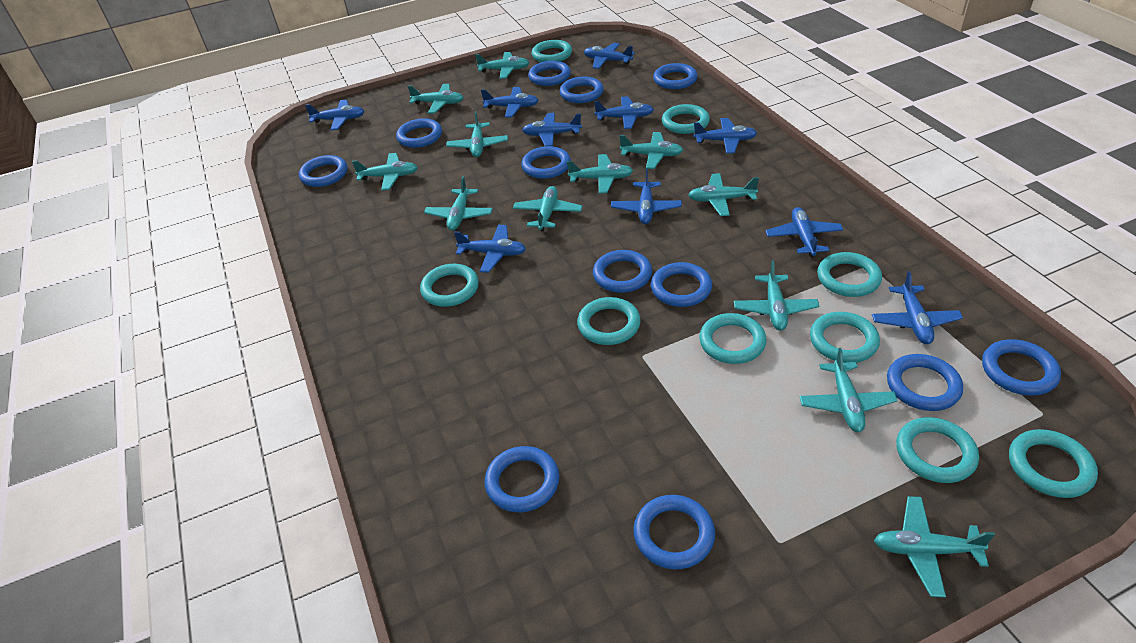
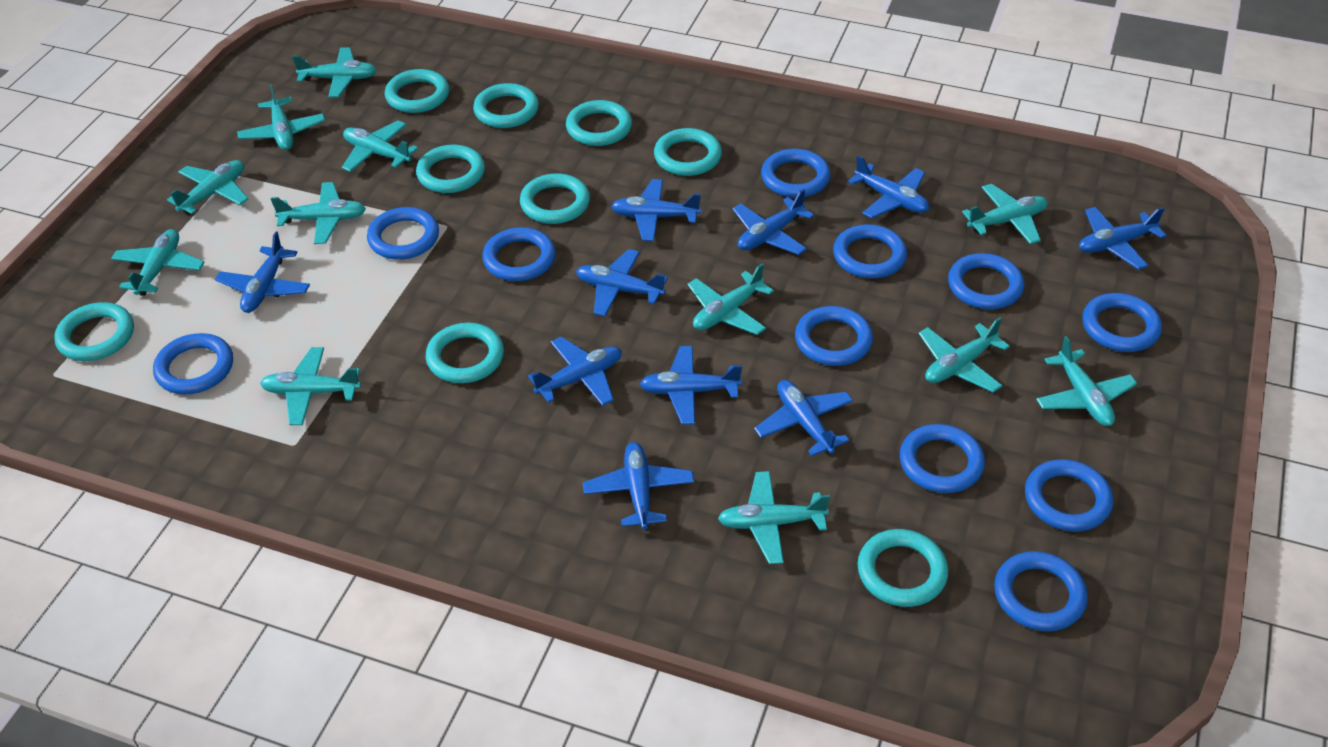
blue ring: [299,155,347,187] [396,118,442,148] [485,446,559,512] [521,146,571,179] [528,61,571,86] [560,77,604,103] [593,250,652,293] [633,495,715,569] [651,262,712,307] [653,63,698,89] [887,354,963,411] [982,339,1061,396] = 12 -> [153,333,233,395] [367,207,439,260] [482,227,556,281] [761,149,831,198] [795,306,873,366] [833,224,907,278] [900,424,985,493] [948,253,1024,309] [994,551,1088,631] [1025,459,1113,531] [1082,293,1162,352] = 11

